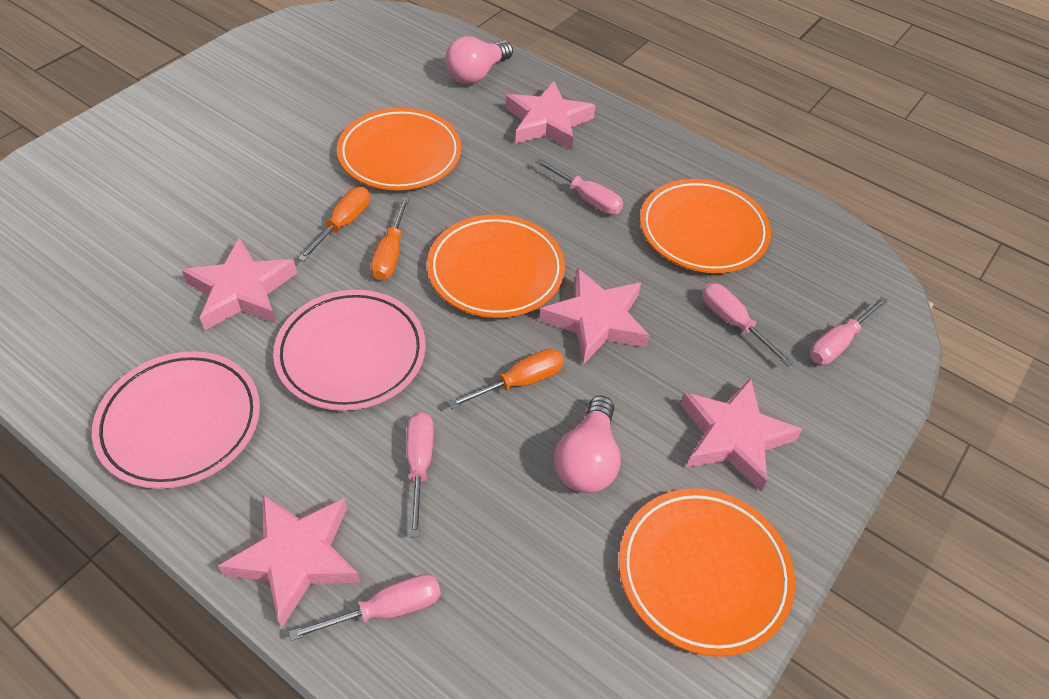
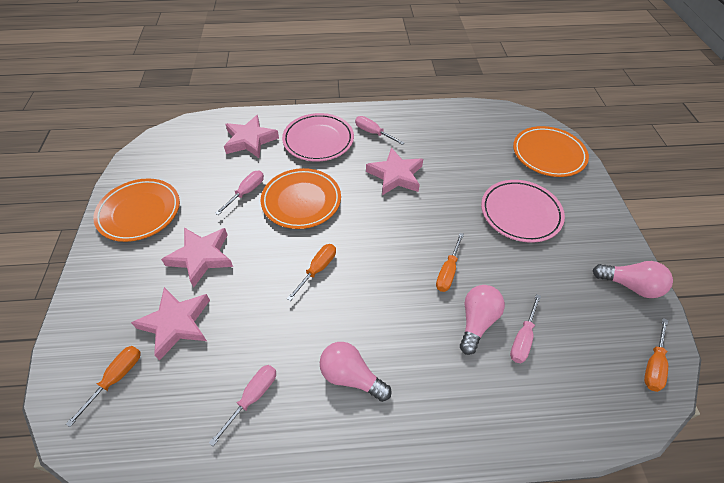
orange plate: [337,108,462,190] [427,215,565,318] [619,488,795,657] [640,179,771,273] = 4 -> [93,178,180,242] [261,168,341,229] [513,126,589,177] = 3
orange screwdriver: [298,187,370,262] [371,197,410,280] [448,349,564,409] = 3 -> [66,346,141,427] [287,244,336,301] [436,233,464,292] [644,318,668,392] = 4
pink light bulb: [445,36,513,84] [554,395,621,493] = 2 -> [320,342,392,402] [460,285,505,355] [593,261,673,298] = 3
pink screwdriver: [289,574,441,641] [406,412,434,537] [535,158,623,215] [702,283,794,366] [810,297,888,365] = 5 -> [209,365,276,446] [215,171,264,215] [355,116,404,145] [510,294,541,363] = 4
pink star: [182,237,297,330] [218,494,360,627] [506,81,595,150] [539,268,650,365] [680,378,802,491] = 5 -> [131,287,210,361] [161,228,233,287] [224,115,279,158] [366,148,423,195] = 4

